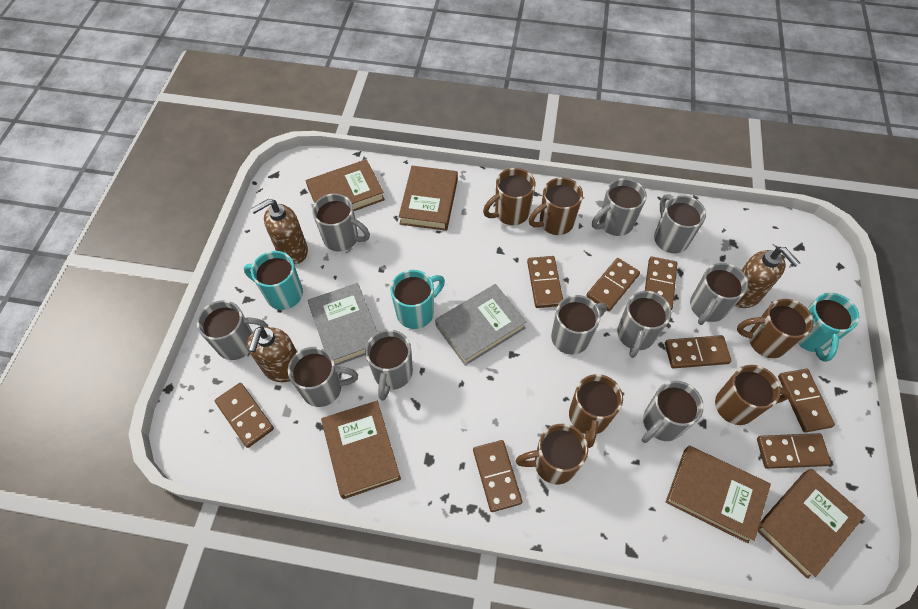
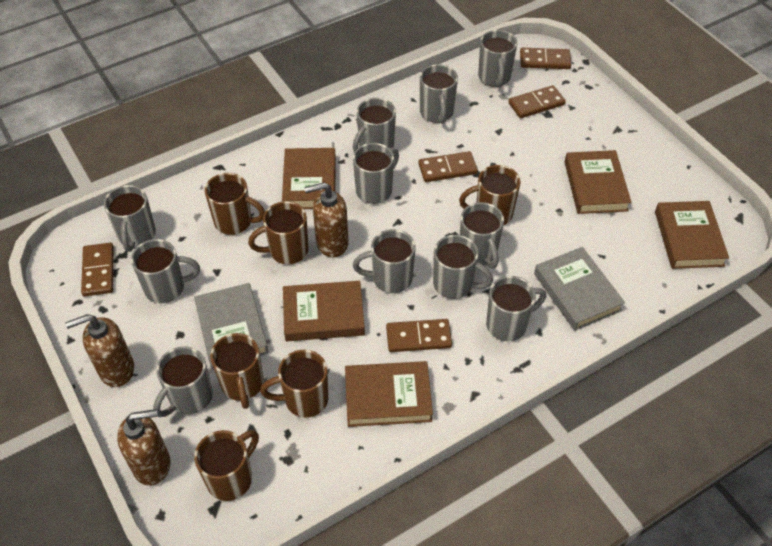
brown domino: [215,383,274,448] [473,440,522,512] [527,256,563,308] [586,258,640,311] [645,257,677,310] [665,335,731,369] [757,433,831,469] [778,369,835,432] = 8 -> [81,243,114,296] [386,319,452,352] [418,151,478,182] [509,85,566,118] [520,48,571,69] = 5
grey mug: [197,300,268,360] [288,347,358,407] [312,193,370,251] [365,329,413,401] [551,295,607,355] [592,178,647,236] [617,291,672,358] [642,381,704,443] [654,194,706,253] [690,263,748,325] = 10 -> [104,185,156,252] [131,239,200,303] [153,346,213,417] [353,98,396,152] [353,143,399,204] [353,229,416,293] [420,64,458,124] [433,235,493,299] [460,202,504,268] [478,30,517,87] [486,276,546,341] = 11
turquoise mug: [244,251,303,310] [390,270,445,329] [797,293,860,362] = 3 -> none = 0

